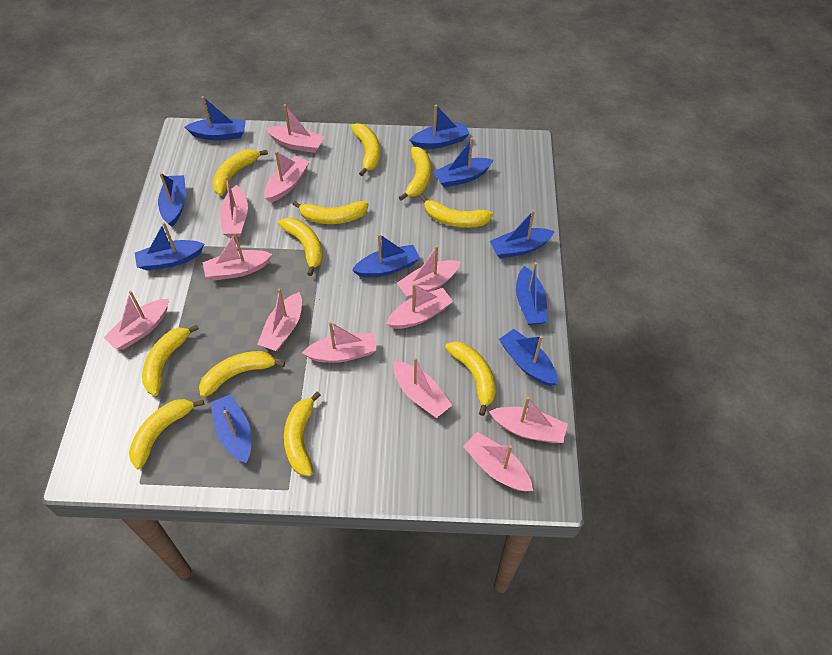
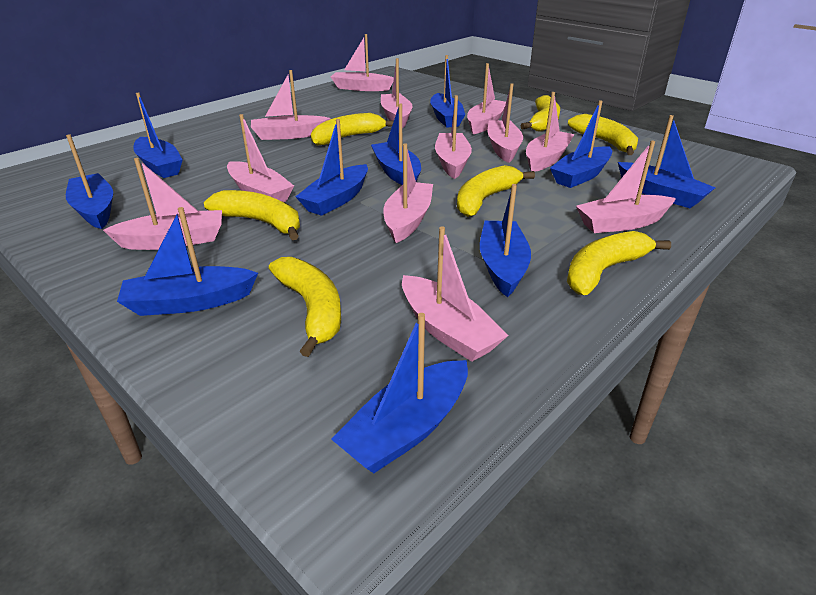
yellow banana: [129,399,204,469] [142,324,199,396] [199,351,285,398] [212,149,268,196] [278,218,323,276] [284,391,321,477] [292,201,369,224] [351,123,380,176] [399,147,431,201] [420,195,493,228] [445,341,496,416] = 11 -> [204,190,300,240] [269,257,341,357] [311,113,394,146] [457,165,535,217] [520,95,560,132] [567,231,671,295] [568,114,638,155] = 7

